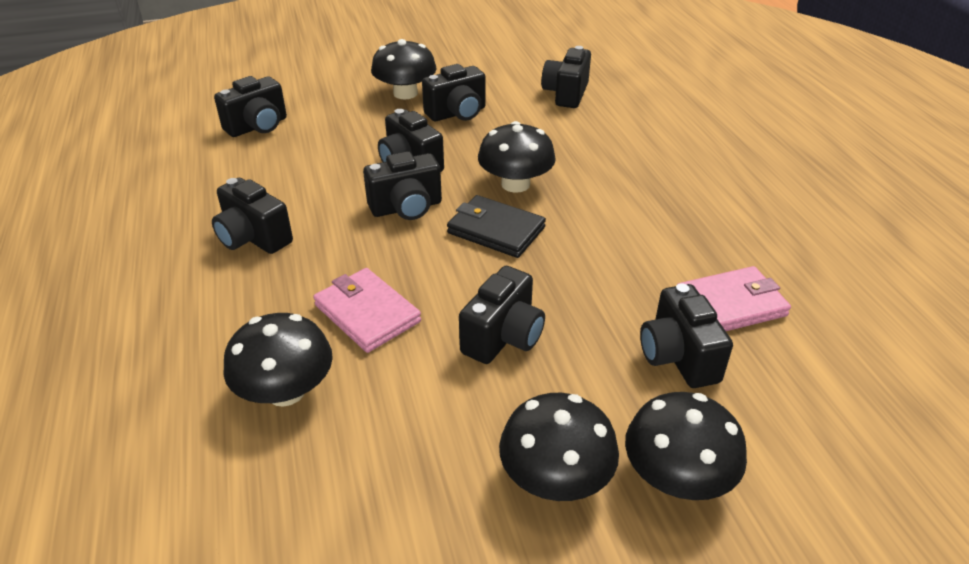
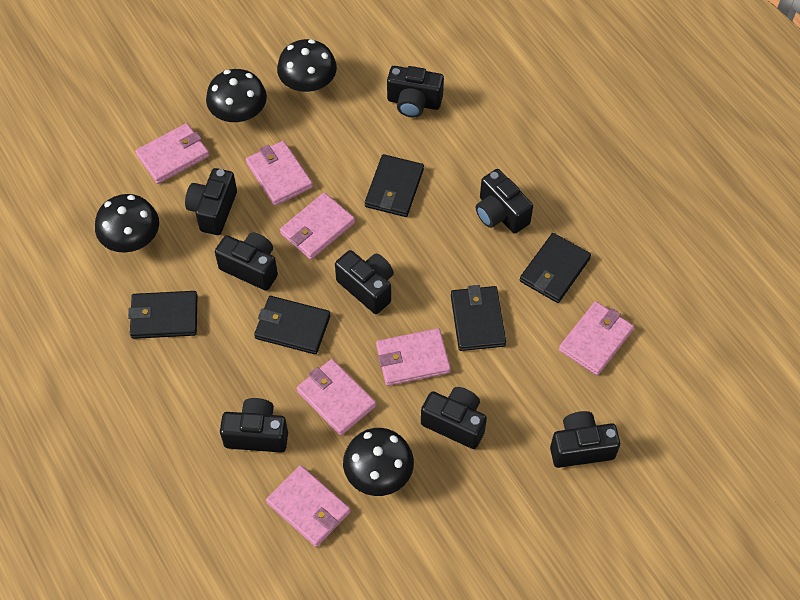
black mushroom: [223,313,333,407] [371,39,436,99] [478,121,556,193] [499,393,619,501] [625,392,747,500] = 5 -> [95,194,159,253] [206,69,267,122] [277,39,337,92] [343,428,414,496] = 4
black wallet: [447,195,546,258] = 1 -> [128,291,197,339] [254,296,331,354] [365,154,424,217] [451,285,506,351] [520,233,591,303] = 5
pink wallet: [313,268,421,353] [677,266,791,331] = 2 -> [135,123,209,184] [246,141,313,206] [266,465,351,547] [280,192,355,260] [297,359,376,436] [376,328,451,386] [559,301,634,375] = 7

